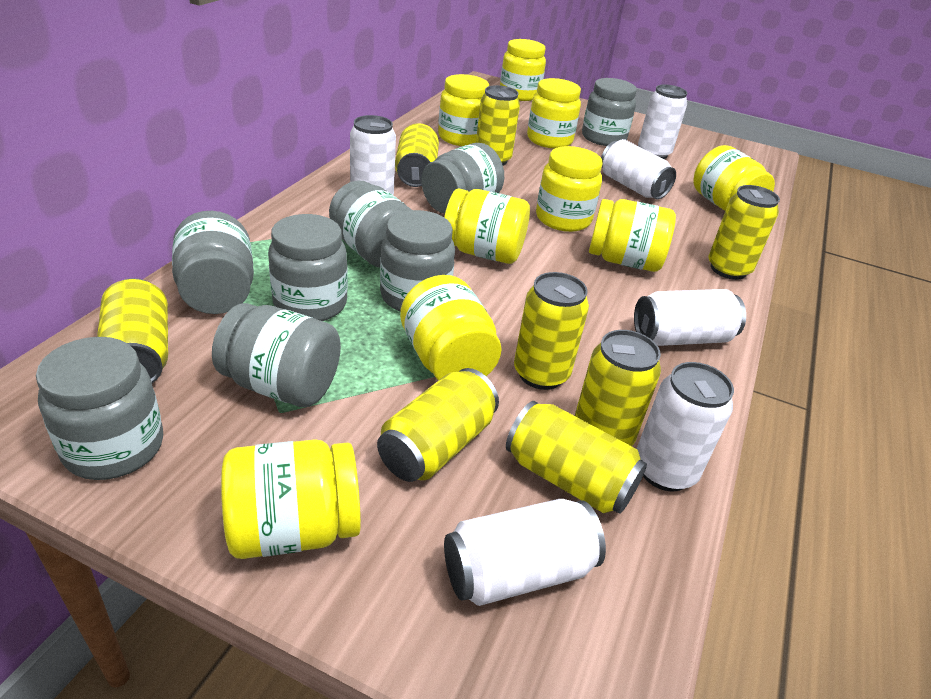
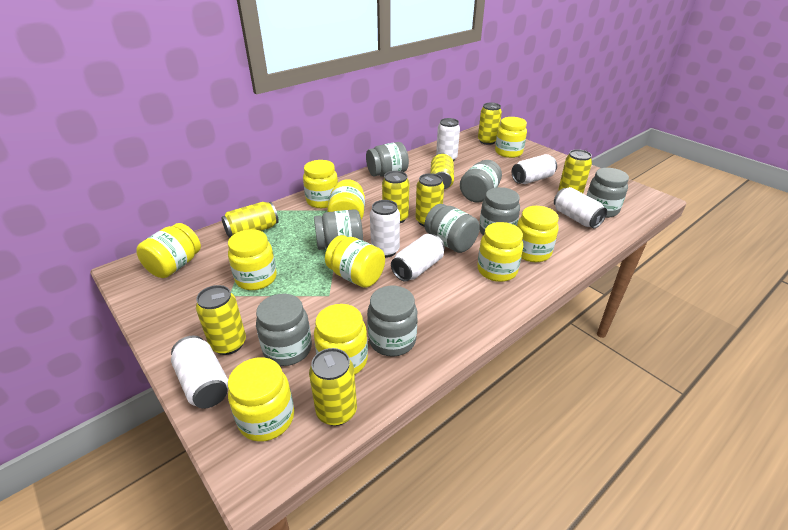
yellow jar: [221,439,361,559] [400,275,501,380] [438,74,489,146] [444,188,530,264] [500,39,546,101] [527,78,581,149] [536,146,603,232] [589,199,676,272] [693,145,775,211] = 9 -> [136,223,201,278] [228,229,277,290] [228,357,294,442] [303,160,338,208] [314,304,368,374] [325,235,385,288] [327,179,365,220] [477,222,523,282] [495,117,527,158] [517,206,559,262] = 10

